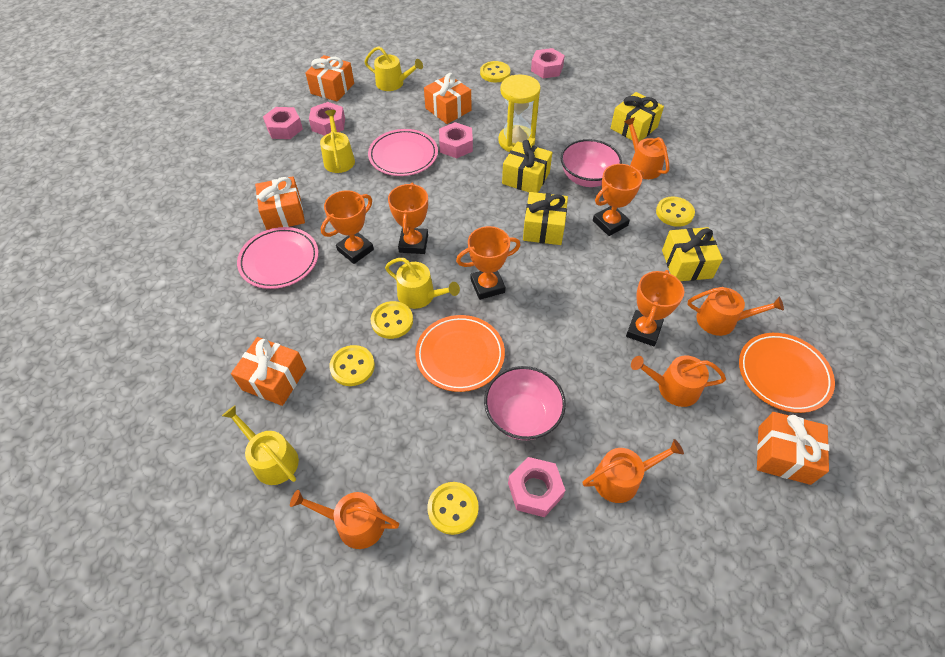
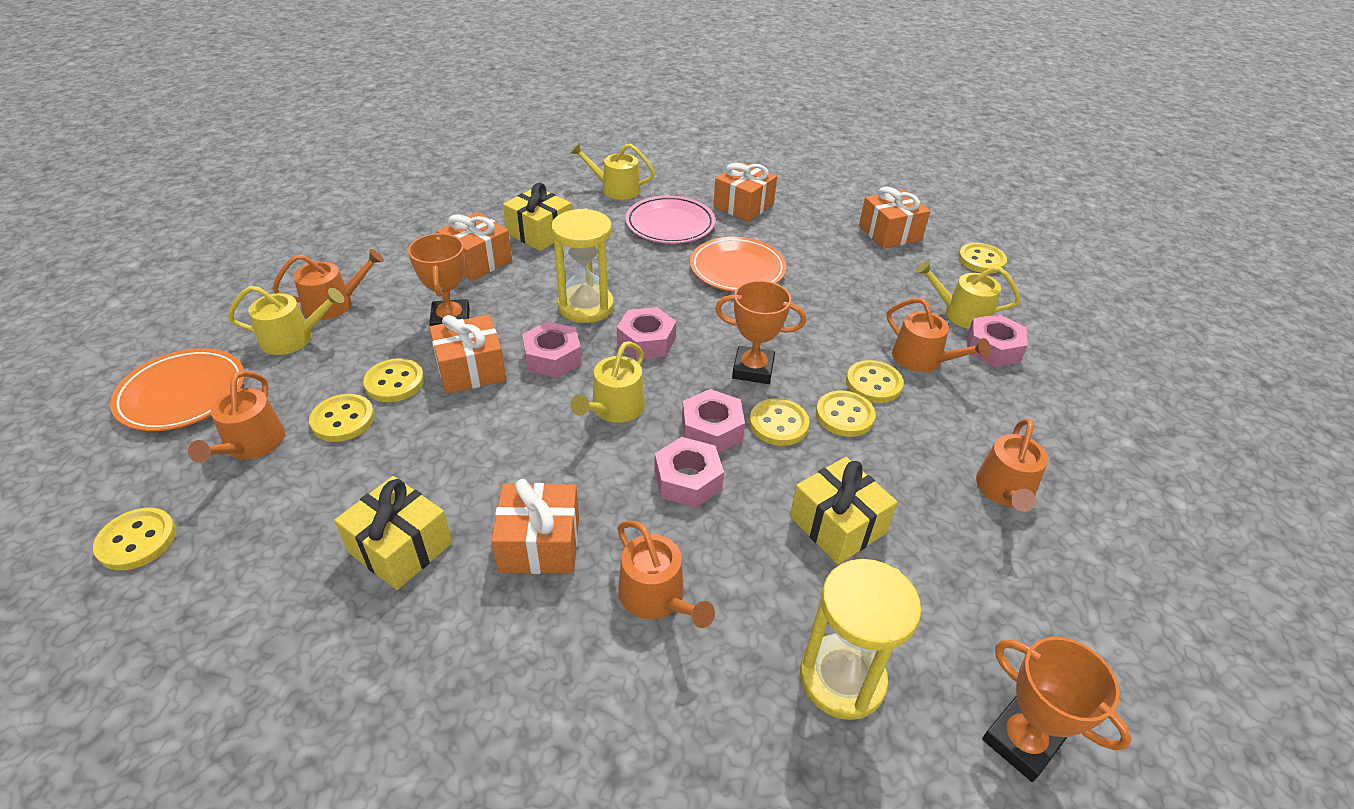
orange trophy: [321,190,374,264] [388,183,428,254] [456,226,521,300] [593,164,644,236] [626,270,684,346] = 5 -> [408,233,470,326] [715,280,806,384] [982,637,1132,782] = 3
pink bowl: [484,366,566,440] [560,139,622,187] = 2 -> none = 0
pink plate: [237,227,319,289] [368,129,438,176] = 2 -> [625,195,715,244] = 1
yellow button: [329,345,375,386] [371,301,413,339] [427,482,479,535] [480,61,510,82] [656,197,695,227] = 5 -> [93,508,176,570] [309,394,375,442] [363,358,424,402] [749,398,809,446] [816,391,876,437] [846,360,904,403] [958,243,1007,273] = 7
yellow gift: [502,140,552,193] [523,192,568,245] [611,92,664,142] [662,227,723,281] = 4 -> [334,476,452,590] [503,183,571,251] [790,457,898,564] = 3
yellow hourglass: [498,74,541,152] = 1 -> [551,209,614,323] [800,559,922,720] = 2

